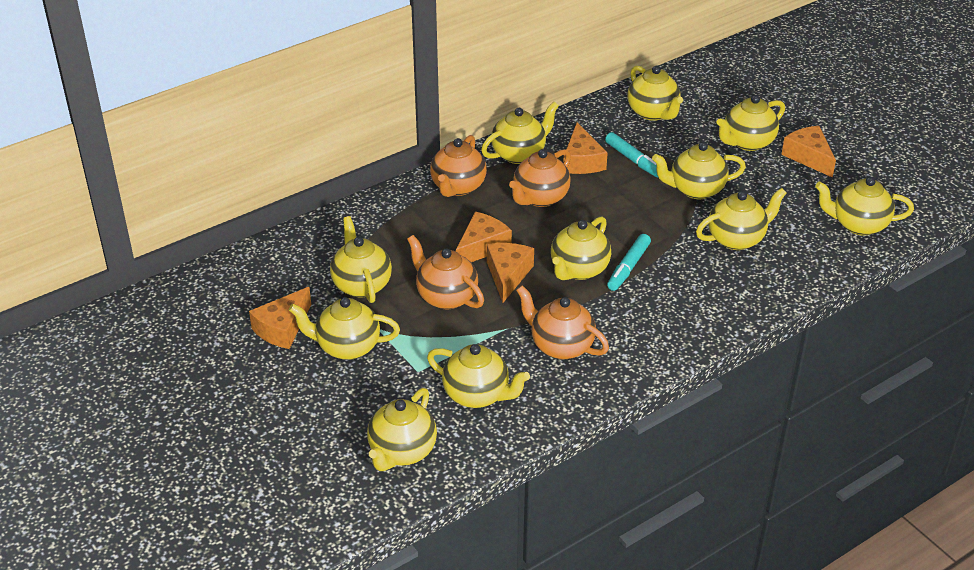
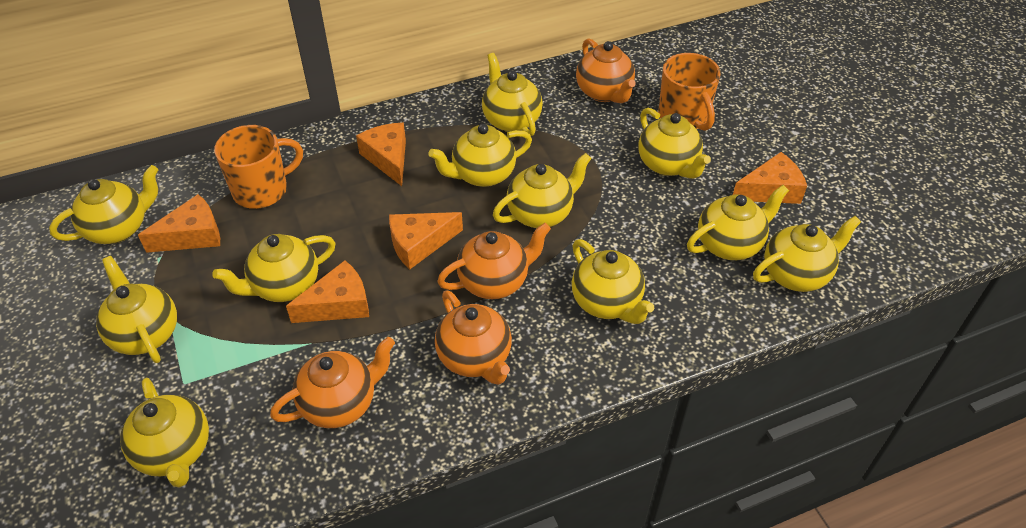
orange mug: none = 0 -> [214,125,303,209] [658,53,720,131] = 2
turquoise marker: [605,132,658,177] [607,234,651,291] = 2 -> none = 0

